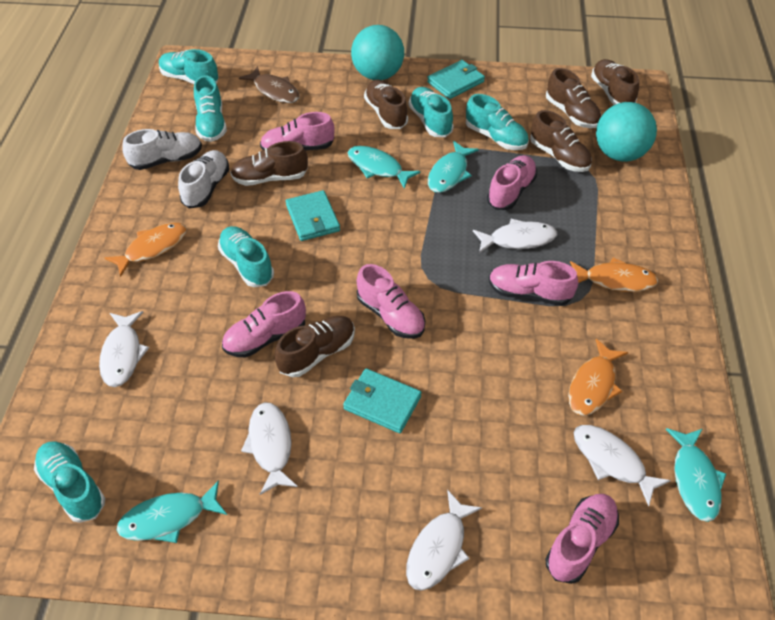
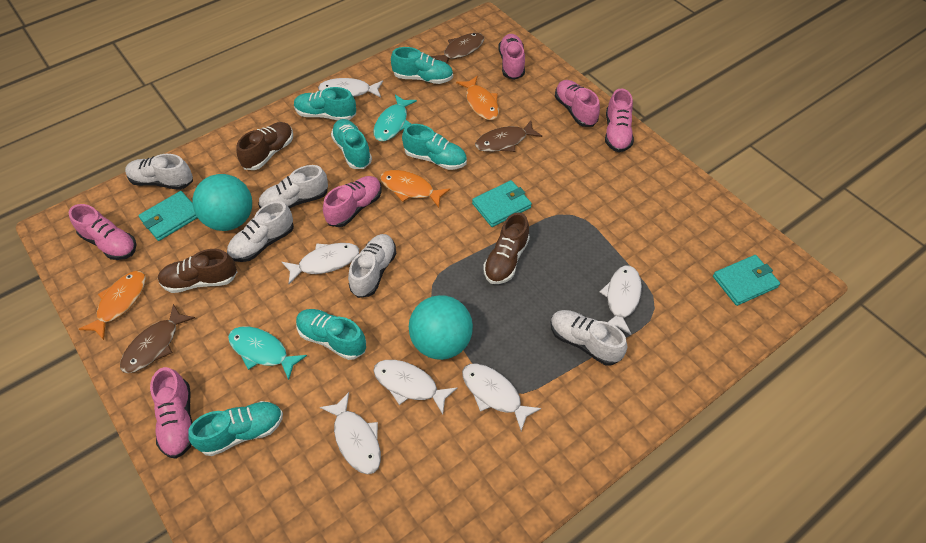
brown fish: [239,66,300,103] = 1 -> [120,304,195,373] [430,33,484,63] [475,121,542,152] = 3
brown shoe: [230,141,308,186] [275,316,355,377] [364,80,408,129] [530,110,592,172] [546,68,601,128] [591,59,639,105] = 6 -> [158,249,237,293] [236,122,293,170] [483,212,530,284] = 3
turquoise fish: [117,480,227,543] [348,146,420,189] [428,141,479,193] [666,428,726,522] = 4 -> [228,326,307,380] [373,95,417,141] = 2
white fish: [99,311,149,387] [241,402,298,495] [406,490,482,591] [473,219,557,253] [574,425,671,507] = 5 -> [282,243,359,284] [318,78,383,98] [320,392,381,474] [373,360,457,414] [462,363,541,431] [600,265,642,335] = 6
white shoe: [122,129,202,170] [178,150,229,208] = 2 -> [125,154,193,190] [227,201,294,262] [258,165,328,209] [348,234,396,298] [550,310,627,365] = 5

